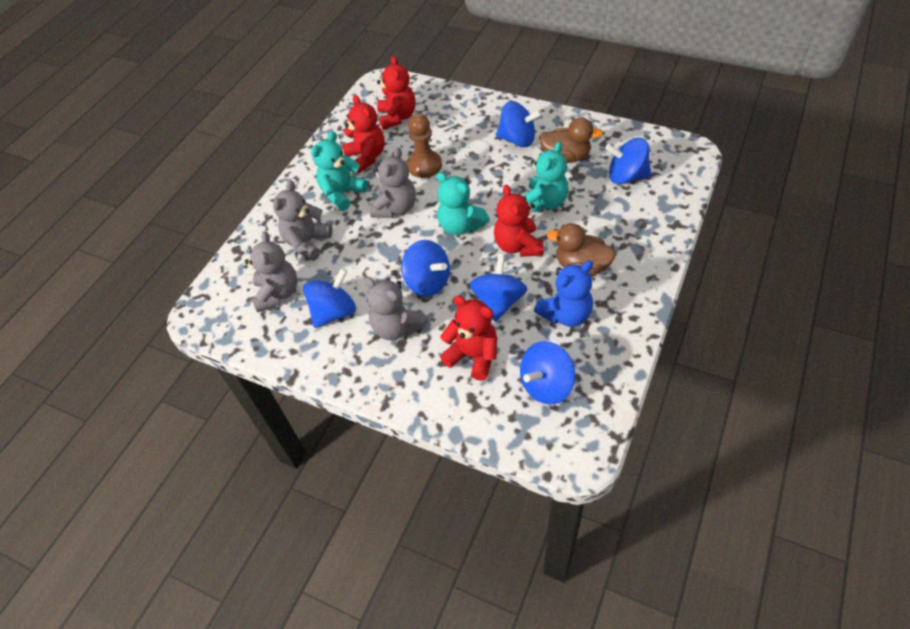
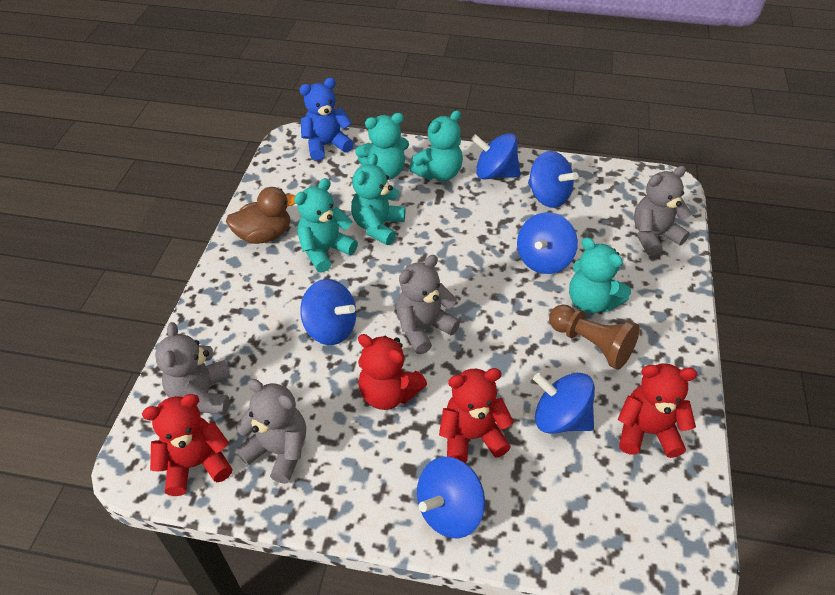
brown duck: [539,118,603,163] [547,223,616,276] = 2 -> [226,187,296,244] = 1
turquoise teddy bear: [311,131,368,211] [436,172,490,235] [523,142,569,212] = 3 -> [294,178,358,273] [351,154,405,245] [355,113,409,180] [409,110,463,181] [569,237,631,313] = 5

